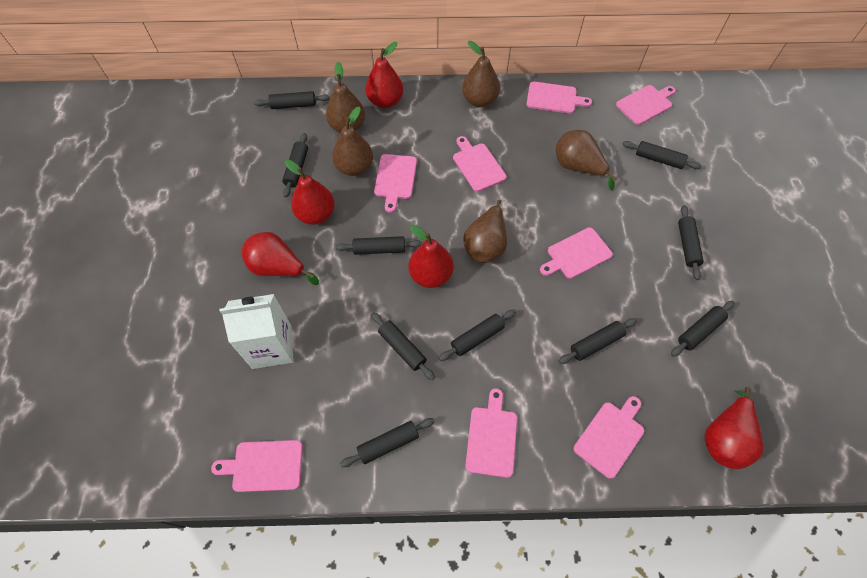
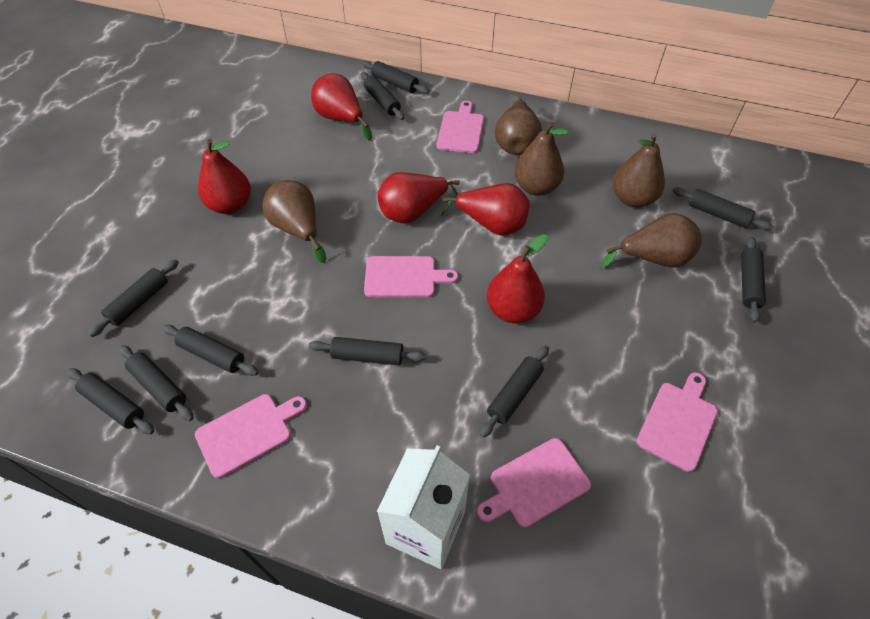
pink cutting board: [211,440,303,492] [374,154,417,213] [453,136,507,192] [465,388,517,478] [526,82,592,114] [540,227,613,279] [573,396,644,479] [616,85,676,125] = 8 -> [195,394,307,478] [364,256,458,298] [437,101,484,153] [477,438,591,528] [637,372,718,472] = 5

